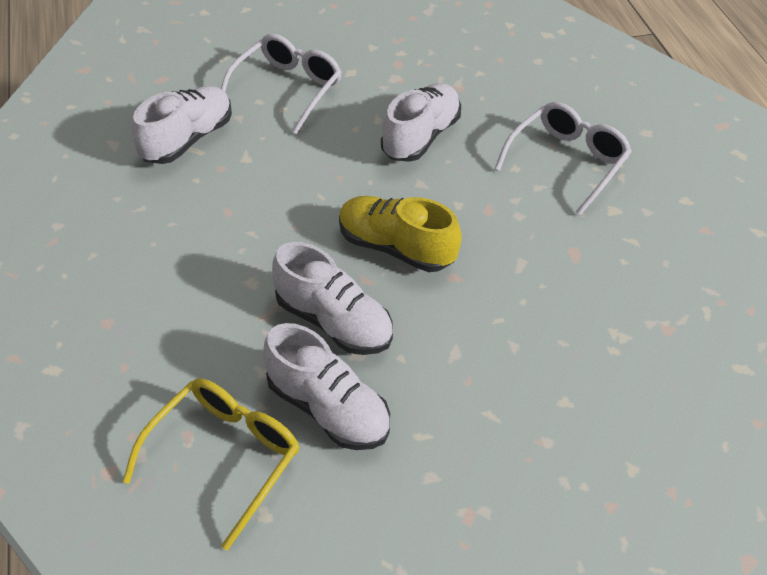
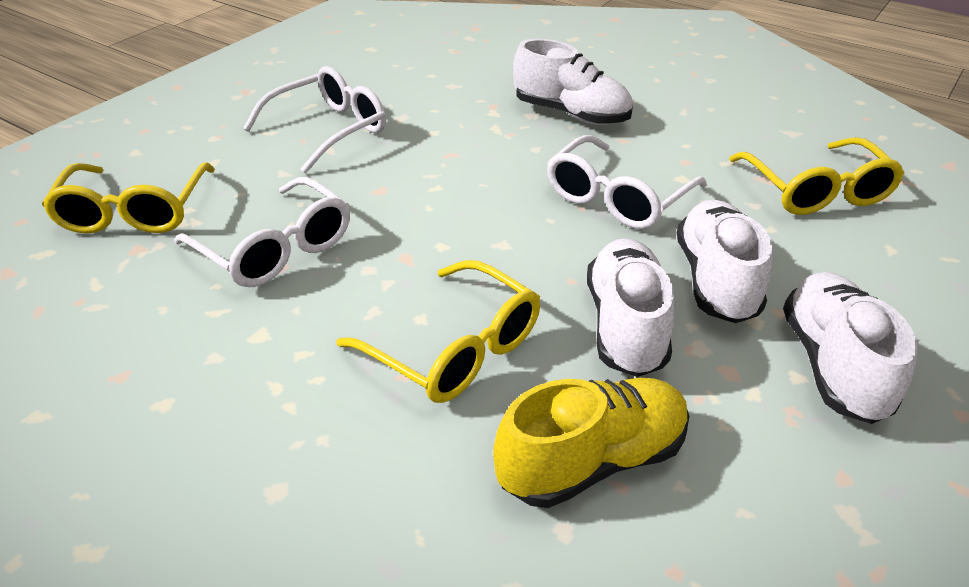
white glasses: [221,34,342,134] [494,102,632,215] = 2 -> [174,177,350,287] [243,66,386,173] [547,135,707,229] = 3
yellow glasses: [122,379,299,550] = 1 -> [42,163,215,234] [336,260,540,403] [729,137,905,215] = 3

